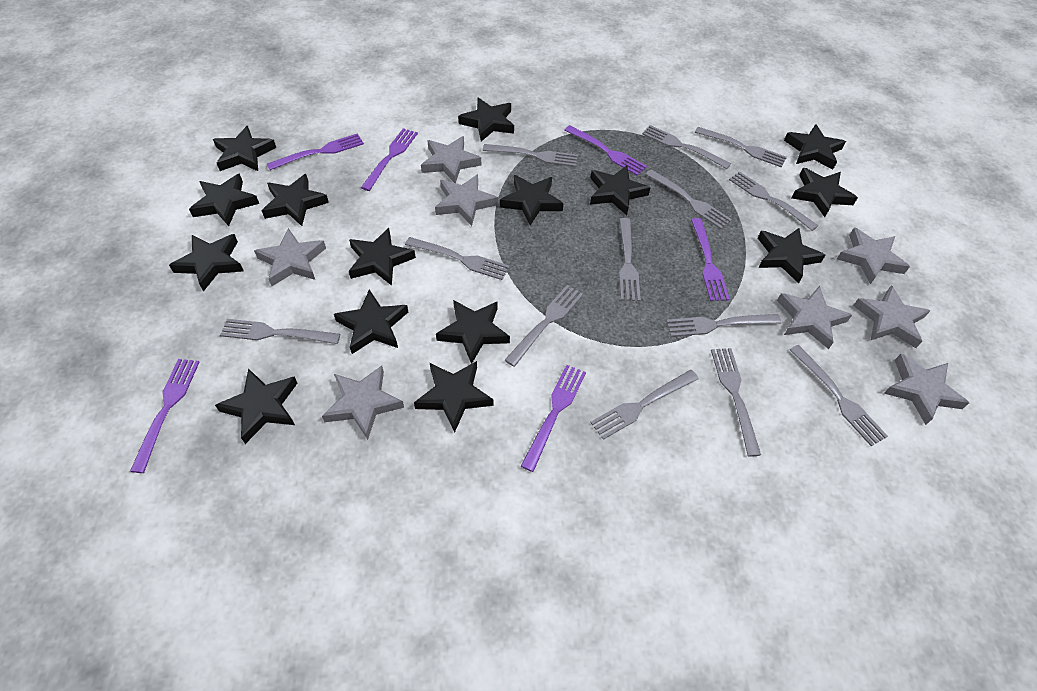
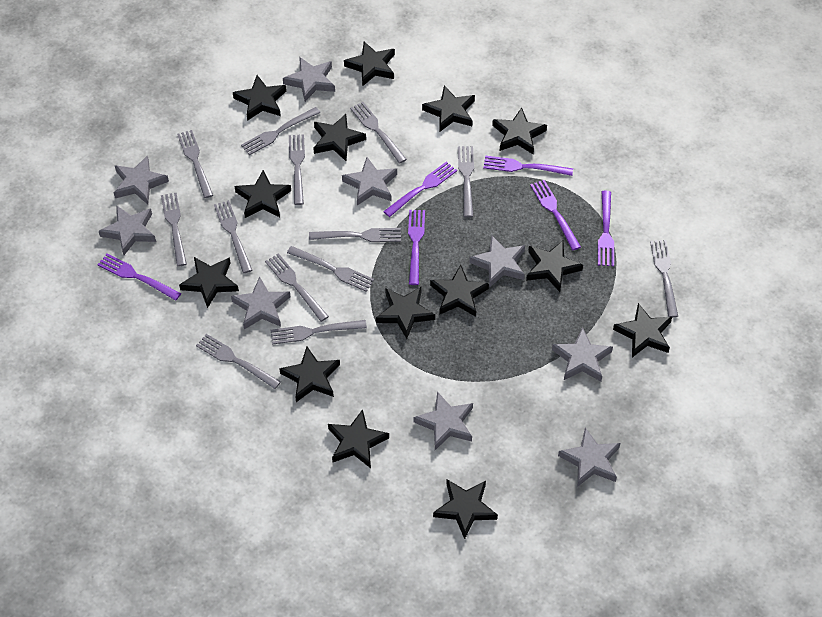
black star: [169,234,244,292] [189,174,259,226] [213,126,276,171] [215,368,297,444] [262,174,329,226] [334,290,408,354] [349,228,416,286] [414,361,493,433] [436,300,510,364] [458,98,514,141] [500,175,564,225] [590,166,651,215] [758,228,825,284] [784,124,846,170] [791,168,858,217] = 15 -> [179,257,239,308] [233,75,287,121] [235,170,291,218] [279,346,340,402] [314,114,366,161] [328,409,389,468] [344,41,395,87] [376,286,435,339] [422,86,475,131] [430,265,489,317] [433,479,498,539] [492,108,547,154] [526,240,583,292] [613,303,672,357] = 14
grey star: [254,228,326,286] [322,366,404,440] [421,136,481,183] [435,174,498,226] [777,286,852,349] [837,228,910,284] [853,285,930,348] [884,354,969,425] = 8 -> [99,205,156,255] [114,155,169,204] [231,277,291,329] [283,57,335,102] [342,157,397,205] [414,392,473,450] [469,235,525,288] [552,327,613,381] [558,428,620,487] = 9

